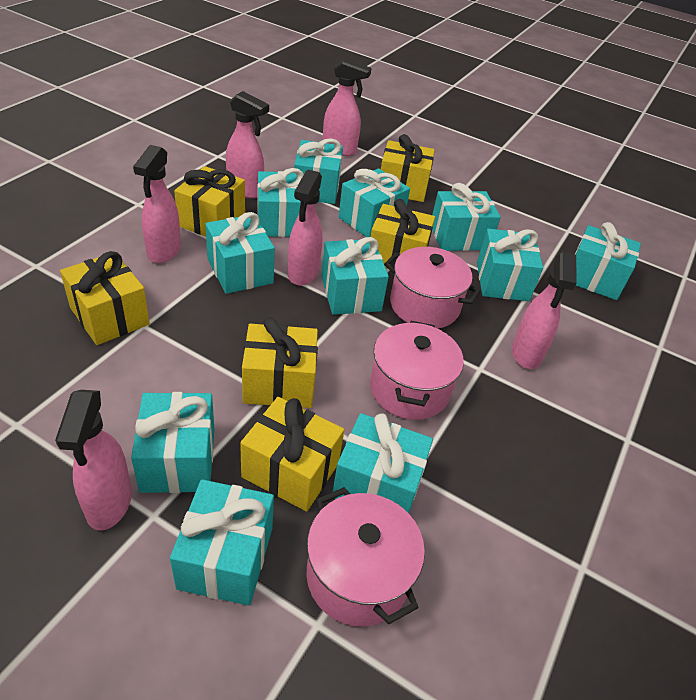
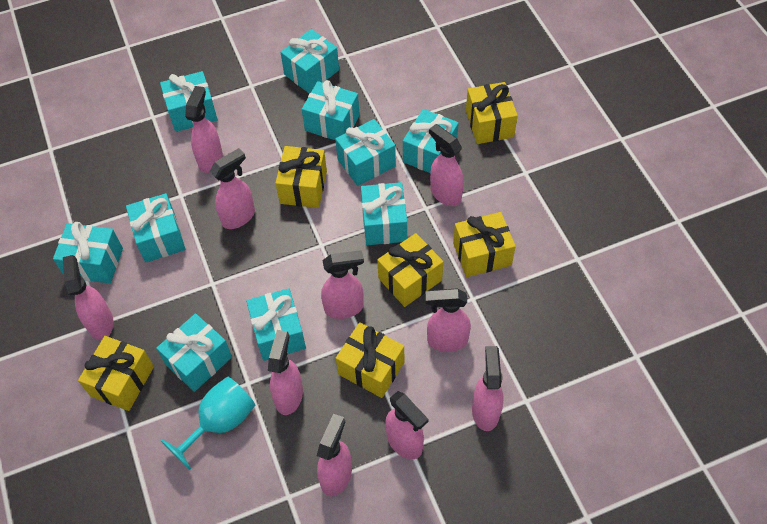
pink pot: [307,487,425,626] [370,321,464,420] [384,247,481,329] = 3 -> none = 0
pink spray bottle: [55,390,132,531] [133,145,181,263] [226,91,269,198] [288,169,322,286] [323,58,372,156] [512,252,577,369] = 6 -> [63,255,114,340] [185,86,223,173] [209,148,255,229] [268,330,303,415] [317,414,352,496] [321,250,364,319] [385,391,428,459] [425,288,471,352] [429,124,464,206] [472,346,503,431] = 10
turquoise gift: [131,392,215,493] [170,479,274,606] [205,212,275,294] [257,168,304,237] [294,138,343,204] [321,237,389,315] [333,413,433,513] [339,168,410,237] [432,183,501,251] [477,229,543,301] [575,222,641,300] = 11 -> [53,222,123,283] [126,193,185,262] [156,313,232,392] [160,71,218,132] [246,288,306,361] [280,29,339,93] [302,80,360,140] [335,119,396,186] [361,182,407,245] [403,109,459,173] = 10
turquoise goblet: none = 0 -> [161,376,255,470] = 1

